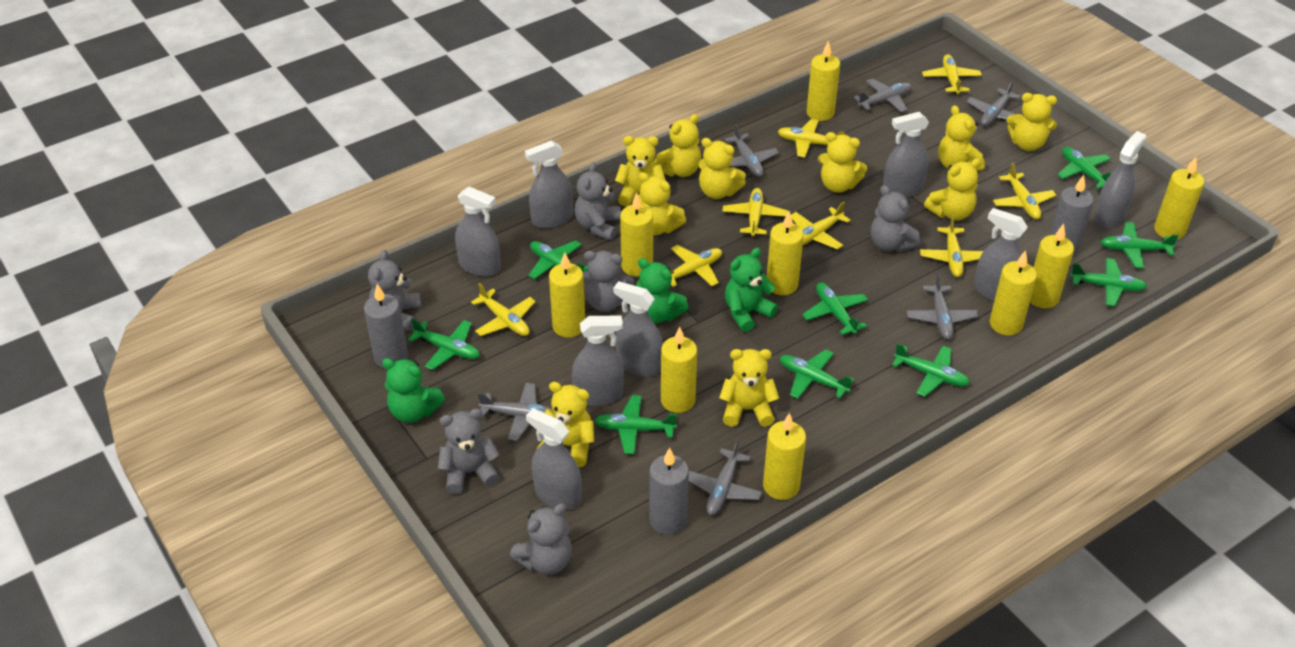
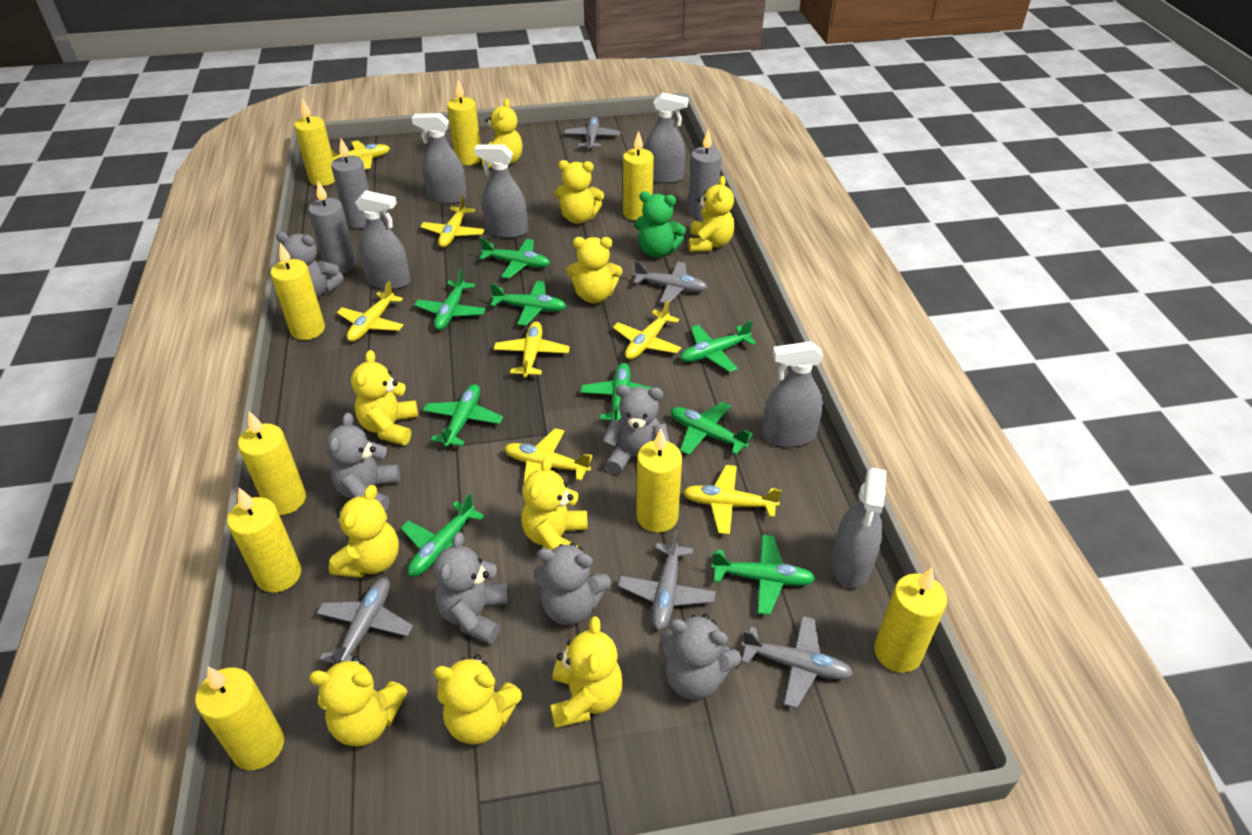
green teddy bear: [382,358,445,423] [636,258,689,323] [725,248,778,332] = 3 -> [634,191,686,258] = 1
grey plane: [478,383,553,441] [689,440,762,515] [725,124,779,177] [854,79,911,112] [907,273,978,339] [967,80,1021,126] = 6 -> [317,577,413,664] [564,116,621,150] [618,531,716,630] [633,261,708,303] [741,616,853,708] = 5
grey spray bottle: [455,187,501,277] [525,140,573,228] [526,408,581,510] [572,315,624,406] [613,281,663,377] [883,112,929,197] [974,208,1028,301] [1094,131,1146,228] = 8 -> [355,190,410,289] [412,113,467,204] [474,144,528,238] [644,92,689,183] [762,341,823,447] [831,467,886,588] = 6
yellow plane: [471,283,536,336] [670,245,722,287] [722,188,788,237] [778,119,845,158] [791,202,851,250] [920,216,983,277] [922,54,982,94] [993,163,1056,219] = 8 -> [331,140,390,169] [337,281,404,342] [420,195,485,247] [494,322,570,378] [504,428,593,484] [613,301,681,360] [683,465,782,535] = 7

